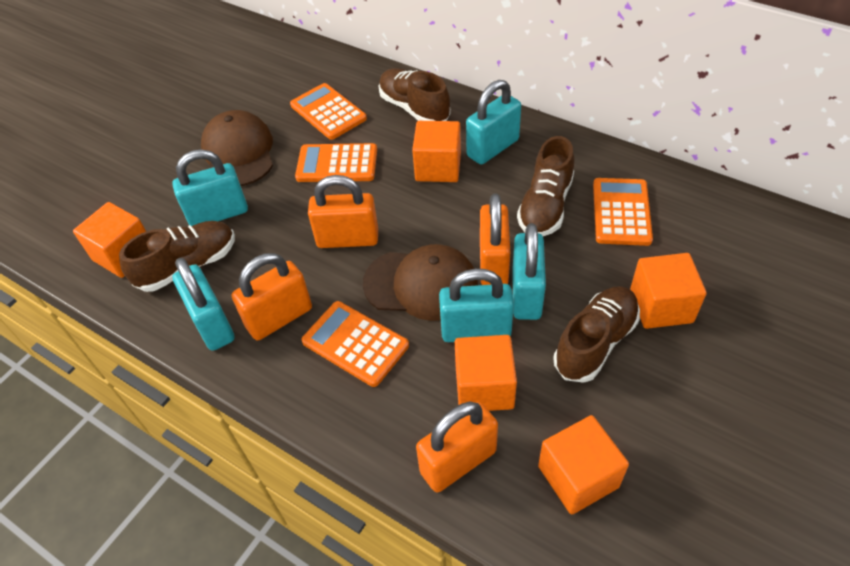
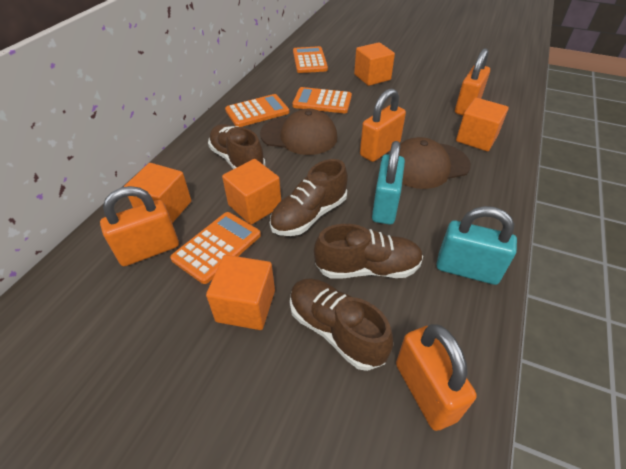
turquoise padlock: [172,149,248,226] [172,258,235,351] [439,268,514,342] [466,80,521,165] [512,223,546,320] = 5 -> [372,141,405,225] [437,206,517,285] = 2

